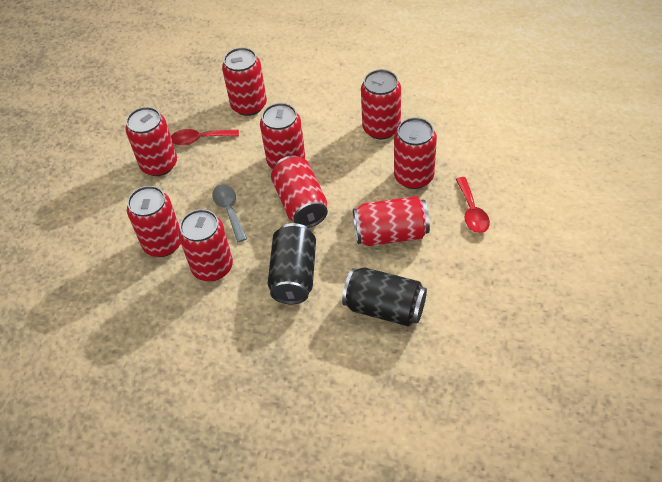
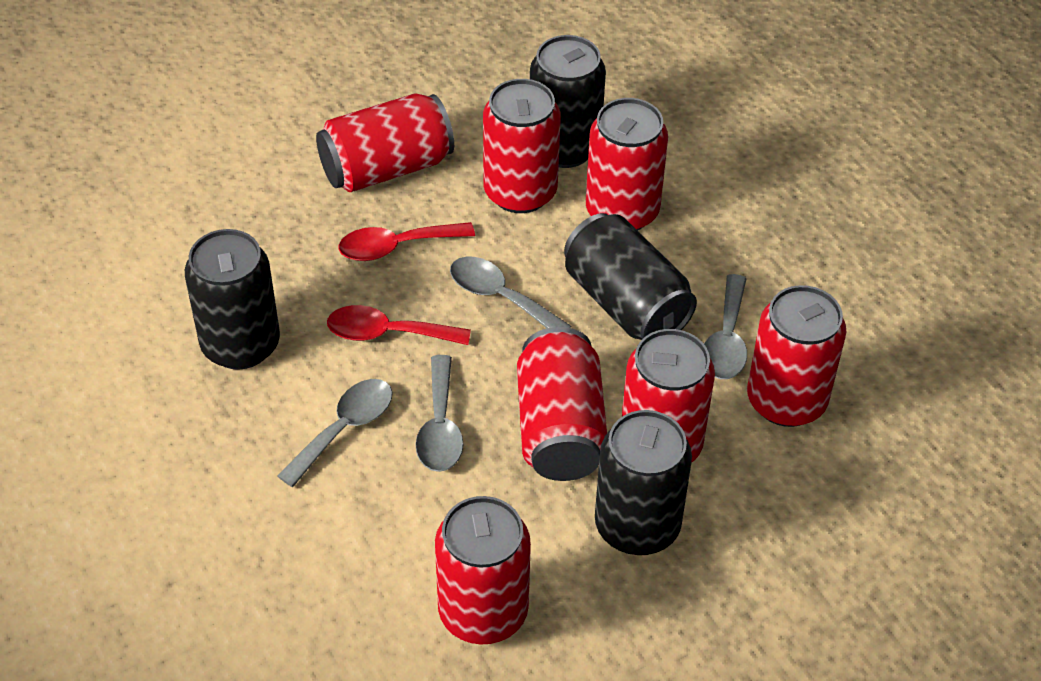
black can: [268,223,316,304] [342,267,427,327] = 2 -> [185,229,280,370] [530,35,606,168] [564,213,697,340] [595,410,692,555] = 4
grey spoon: [212,184,247,242] = 1 -> [277,379,393,487] [415,355,464,472] [450,256,571,328] [704,274,747,379] = 4
red can: [125,107,177,176] [127,186,181,257] [179,209,233,281] [222,47,267,116] [260,103,305,169] [271,155,328,228] [353,196,430,246] [361,69,401,140] [394,117,437,189] = 9 -> [316,93,454,192] [435,496,531,644] [483,79,561,213] [517,327,607,481] [586,98,668,231] [622,329,715,463] [747,285,846,427] = 7

